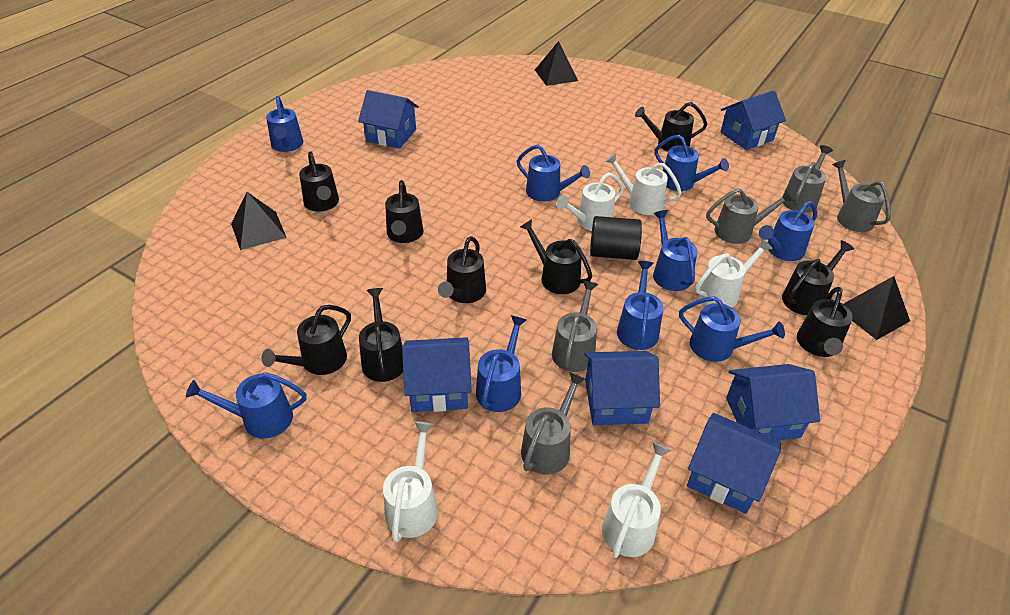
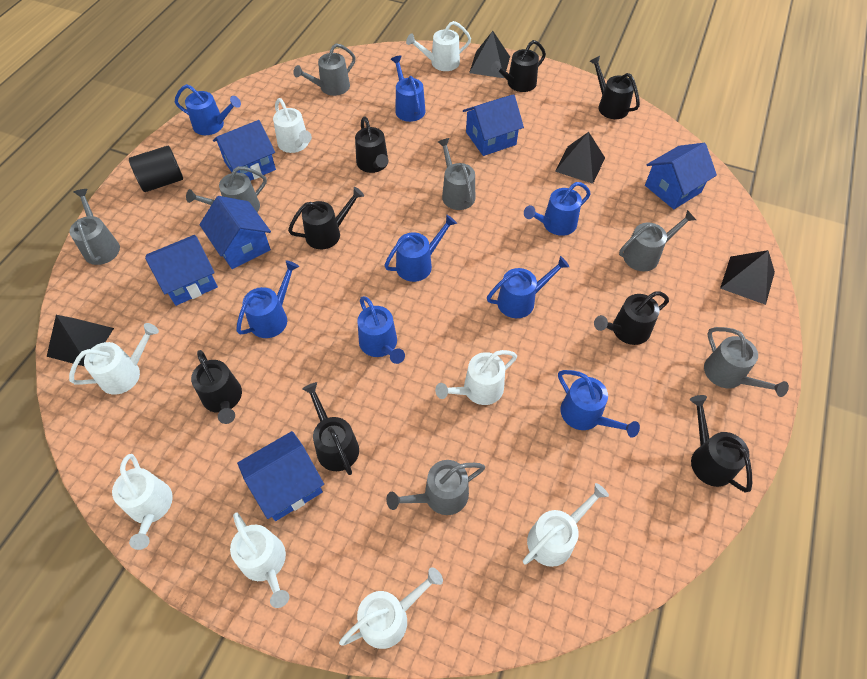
black pyramid: [231,192,287,250] [535,41,578,86] [844,276,910,340] = 3 -> [47,315,114,367] [469,31,510,78] [555,132,605,184] [720,250,775,305] = 4
black watering can: [262,305,351,375] [299,151,339,212] [359,288,403,382] [385,180,423,243] [438,236,486,303] [520,219,592,294] [635,102,707,152] [782,240,854,315] [797,287,853,357] = 9 -> [191,350,242,424] [288,187,364,249] [302,382,359,475] [355,116,388,173] [491,40,546,92] [589,56,640,119] [594,291,669,345] [690,395,752,493] = 8
blue watering can: [186,372,307,439] [266,96,303,152] [476,315,527,412] [517,145,590,201] [617,261,663,350] [653,210,698,291] [655,135,729,191] [679,296,785,362] [759,201,817,261] = 9 -> [175,84,241,135] [236,260,299,338] [357,296,405,364] [384,215,457,282] [391,55,425,122] [487,256,569,318] [524,182,591,236] [558,370,640,438] = 8
grey watering can: [521,372,586,475] [552,281,598,372] [706,188,793,244] [782,145,833,213] [832,160,891,232] = 5 -> [70,189,120,265] [186,166,267,212] [293,44,356,96] [386,460,485,515] [438,138,475,210] [619,210,696,271] [704,327,789,397] = 7
white watering can: [383,422,438,543] [556,173,624,231] [602,442,672,558] [605,153,682,215] [695,239,773,308] = 5 -> [69,323,159,395] [112,454,173,550] [230,512,289,608] [273,98,312,153] [339,567,443,649] [406,21,471,71] [435,350,517,405] [523,483,609,567] = 8

